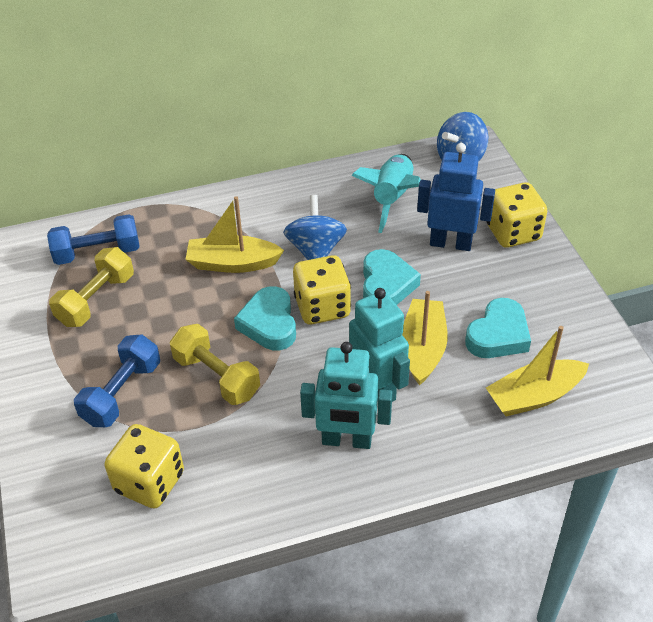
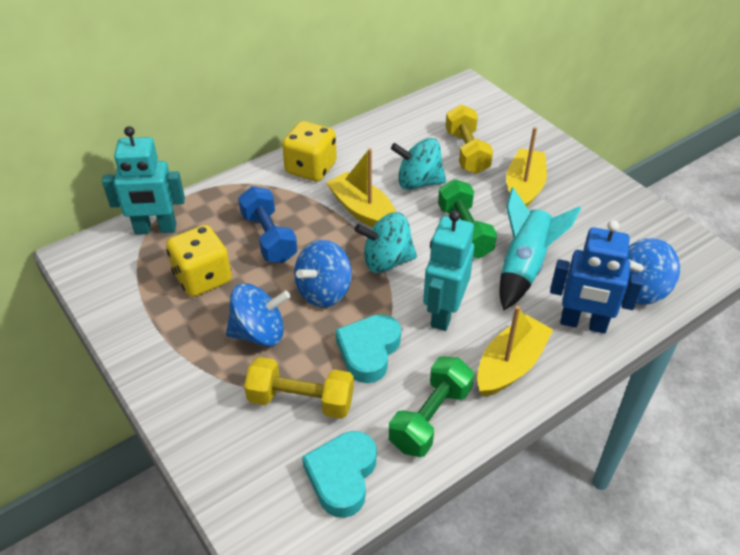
blue dumbbell: [47,214,140,265] [74,335,160,427] = 2 -> [238,186,297,263] = 1
blue spinning top: [283,195,347,260] [437,112,488,162] = 2 -> [226,283,291,346] [294,239,352,307] [627,238,680,304] = 3
green dumbbell: none = 0 -> [389,356,474,457] [438,179,497,259] = 2
turquoise heart: [234,286,296,351] [363,249,421,305] [465,298,531,358] = 3 -> [302,431,377,518] [335,314,401,383] = 2
turquoise spinning top: none = 0 -> [355,212,417,273] [391,138,446,190] = 2
yellow dice: [104,424,184,509] [293,255,351,324] [486,182,547,248] = 3 -> [166,225,232,297] [282,121,337,181] = 2

